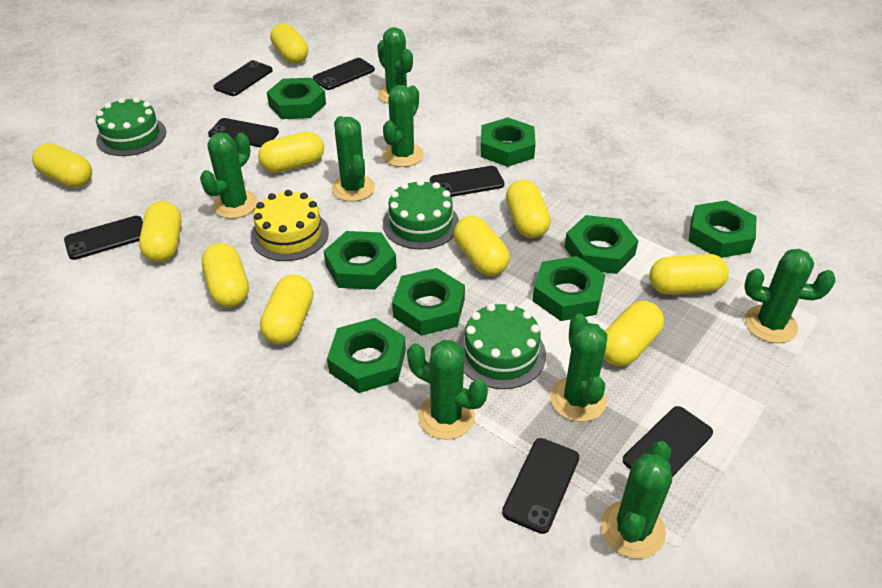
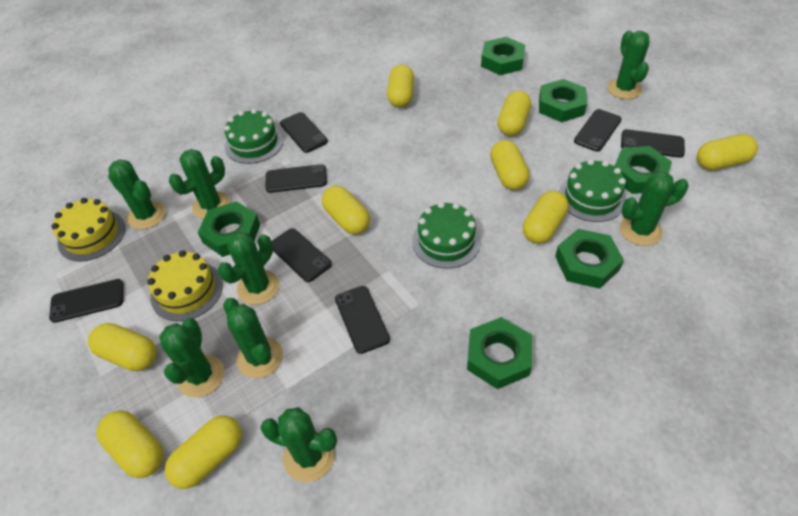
green nut: [267,78,326,119] [324,231,397,290] [327,318,406,393] [392,268,465,336] [481,117,536,167] [532,256,605,321] [565,215,639,274] [689,200,756,258] = 8 -> [198,201,260,257] [467,317,532,389] [481,37,525,75] [539,79,587,122] [555,229,624,289] [614,146,672,194] = 6
yellow cake: [250,190,329,261] = 1 -> [51,198,125,261] [147,250,223,321] = 2
yellow capsule: [32,143,92,188] [139,201,182,262] [202,243,249,307] [258,132,324,173] [260,275,313,345] [270,23,308,64] [454,216,510,276] [506,180,551,238] [604,301,664,366] [649,254,729,295] = 10 -> [88,323,157,371] [97,410,164,478] [165,415,242,489] [322,185,370,235] [387,64,414,108] [490,140,529,190] [498,90,531,136] [523,191,569,244] [697,134,758,170] = 9

